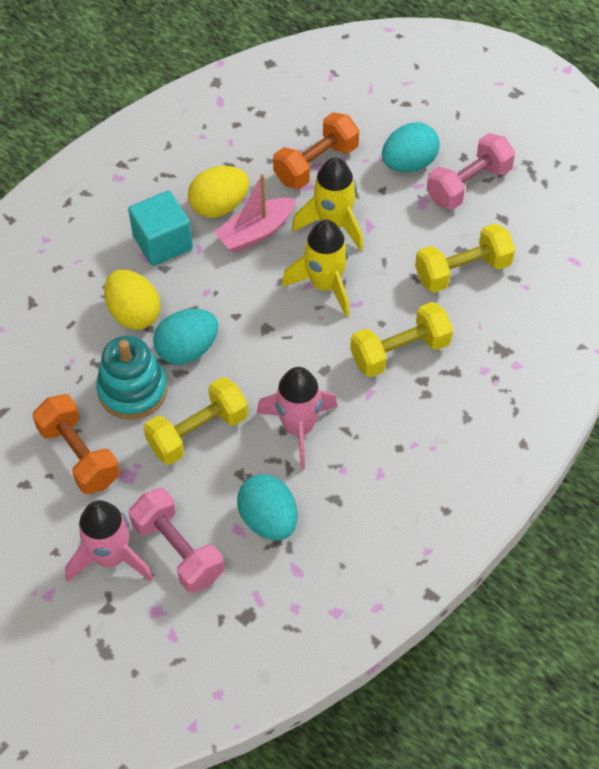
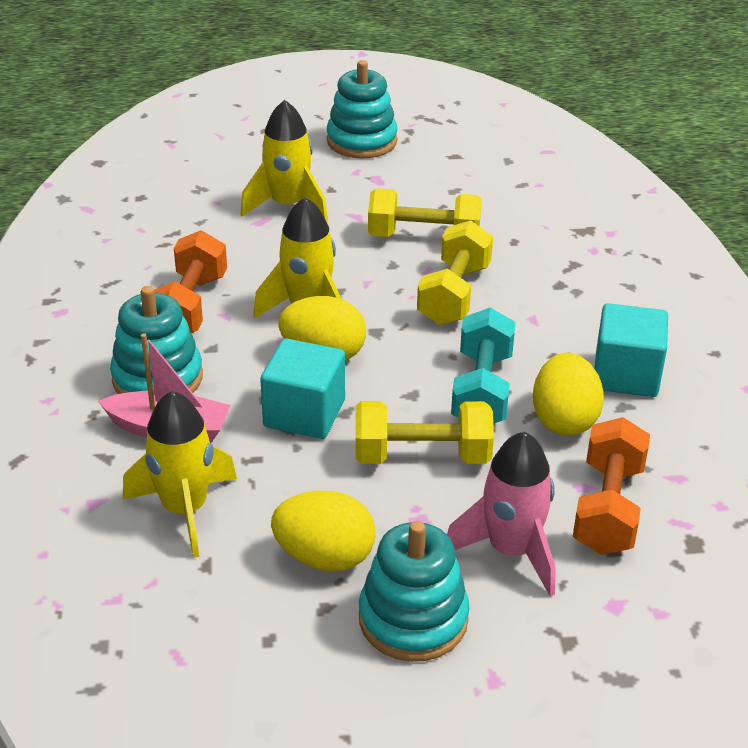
pink dumbbell: [129,488,224,593] [427,133,515,210] = 2 -> none = 0
pink rocket: [65,500,153,582] [256,367,338,469] = 2 -> [447,431,556,597] = 1
turquoise cube: [128,190,193,266] = 1 -> [260,338,345,439] [594,303,668,397] = 2
turquoise dumbbell: none = 0 -> [451,307,516,424] = 1
turquoise egg: [153,309,218,365] [237,474,297,540] [382,122,440,172] = 3 -> none = 0
turquoise stacking toy: [96,335,168,420] = 1 -> [110,286,203,394] [327,60,398,159] [359,521,470,662] = 3
yellow egg: [104,270,161,330] [188,166,249,218] = 2 -> [271,491,376,571] [278,296,366,360] [533,353,604,436] = 3
yellow rocket: [282,220,349,317] [292,157,363,251] = 2 -> [123,391,237,558] [240,100,328,223] [253,197,341,318] = 3

